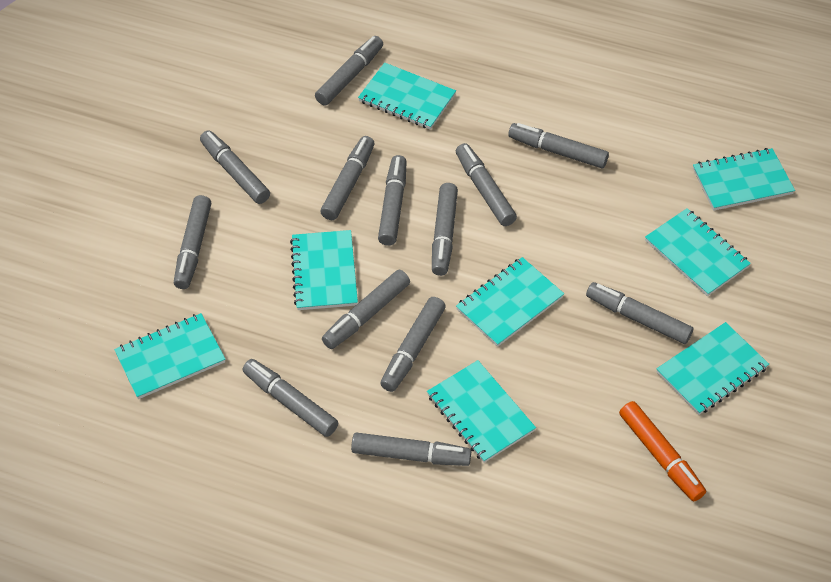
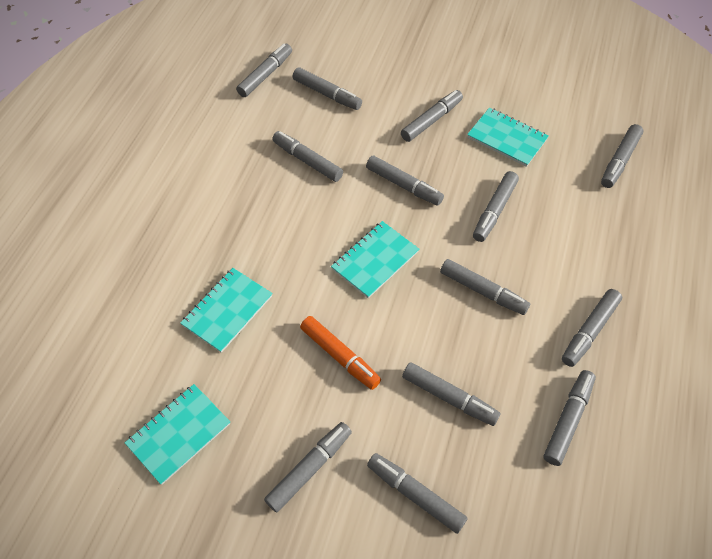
turquoise notebook: [114,313,226,399] [290,230,358,310] [358,63,456,130] [427,360,536,463] [456,257,564,347] [645,208,751,296] [656,322,769,415] [693,148,795,211] = 8 -> [125,384,231,485] [180,268,273,353] [331,221,419,298] [467,108,549,167] = 4

